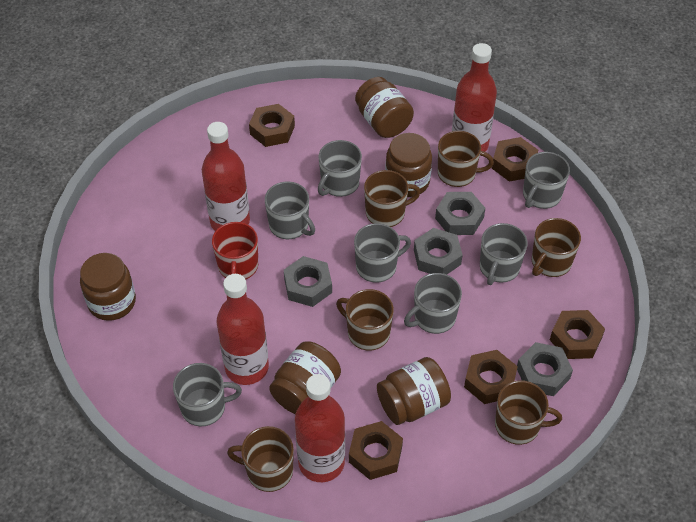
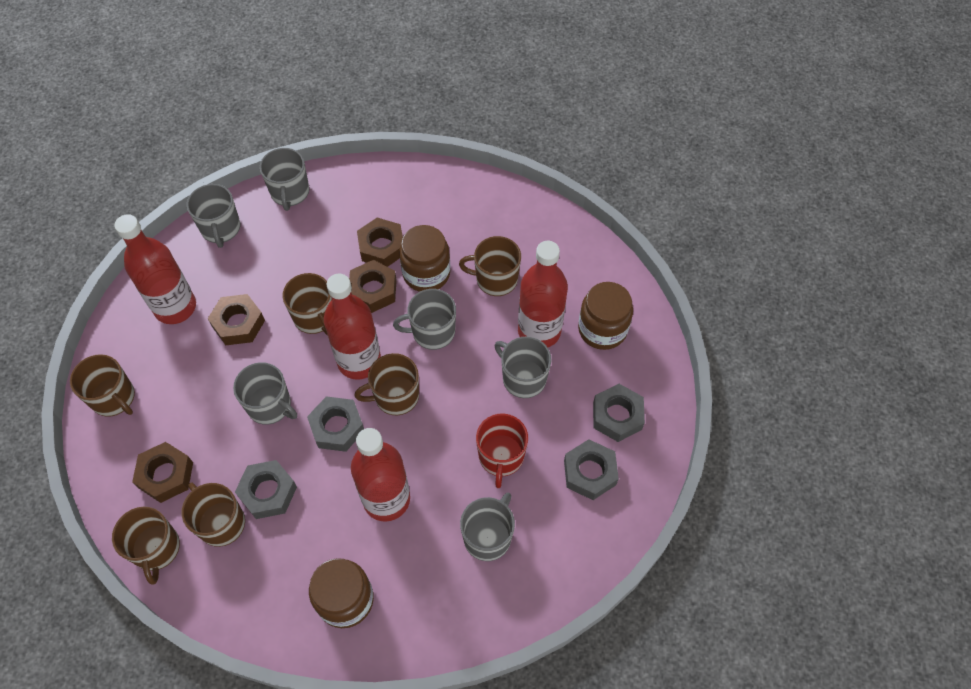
brown jar: [80,253,136,321] [269,341,341,414] [355,77,414,138] [377,357,451,425] [385,133,432,197] = 5 -> [309,558,374,628] [399,225,450,292] [578,282,633,350] = 3
brown nut: [249,104,295,147] [349,421,403,480] [464,350,518,404] [492,137,538,182] [550,310,605,359] = 5 -> [132,442,193,503] [208,294,265,345] [349,260,397,313] [357,218,403,267] = 4
grey mug: [173,363,242,426] [265,181,315,239] [318,140,362,197] [354,223,411,283] [404,273,462,334] [480,223,528,285] [523,152,570,209] = 7 -> [187,184,240,248] [233,362,297,425] [260,148,309,211] [393,289,456,350] [460,492,515,561] [495,337,552,398] = 6

